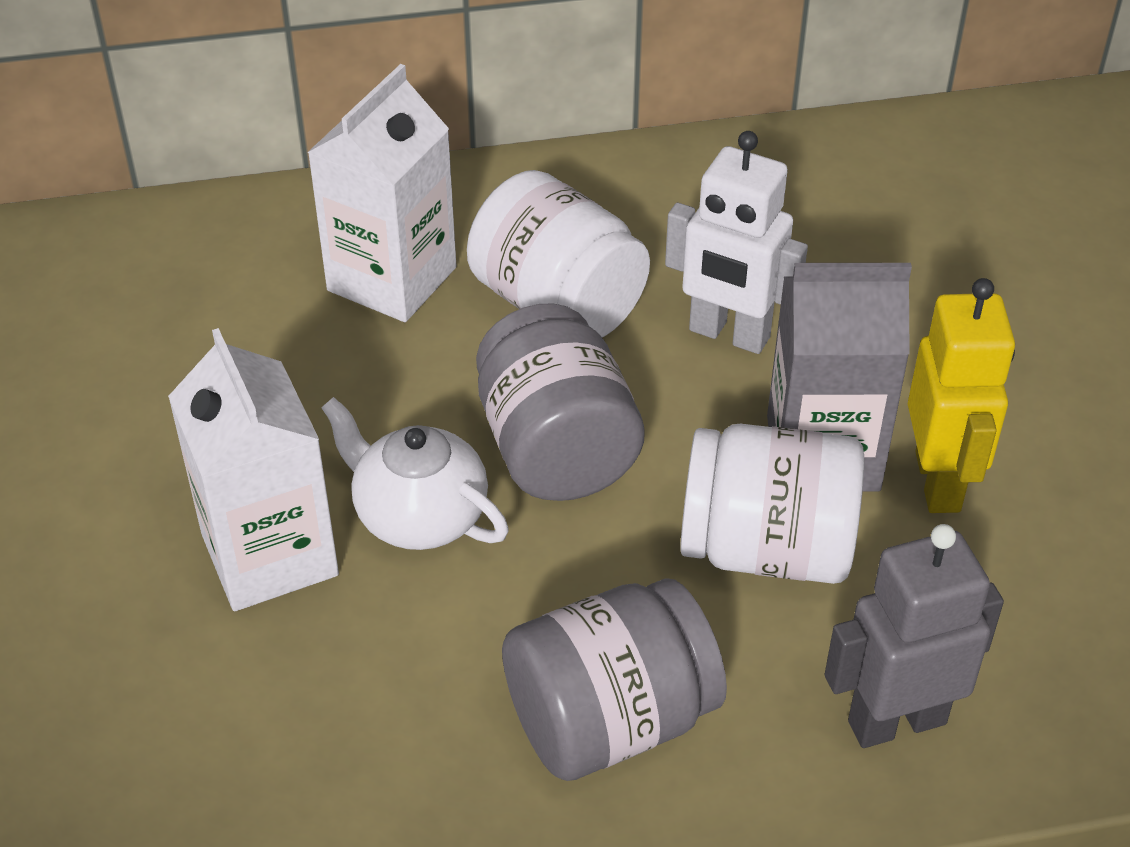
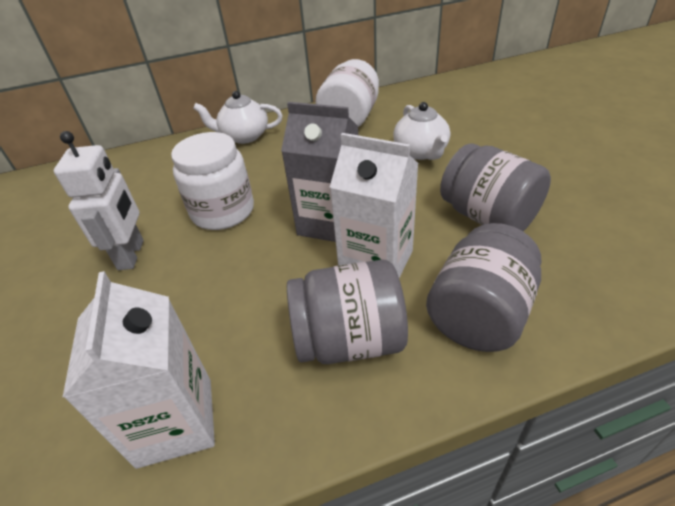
grey jar: [476,303,645,501] [502,579,727,781] = 2 -> [287,260,408,364] [426,223,542,352] [440,143,551,231] = 3
grey robot: [825,524,1004,748] = 1 -> none = 0
white teapot: [321,397,509,550] = 1 -> [193,91,283,144] [393,102,450,160] = 2
yellow robot: [908,278,1015,513] = 1 -> none = 0

